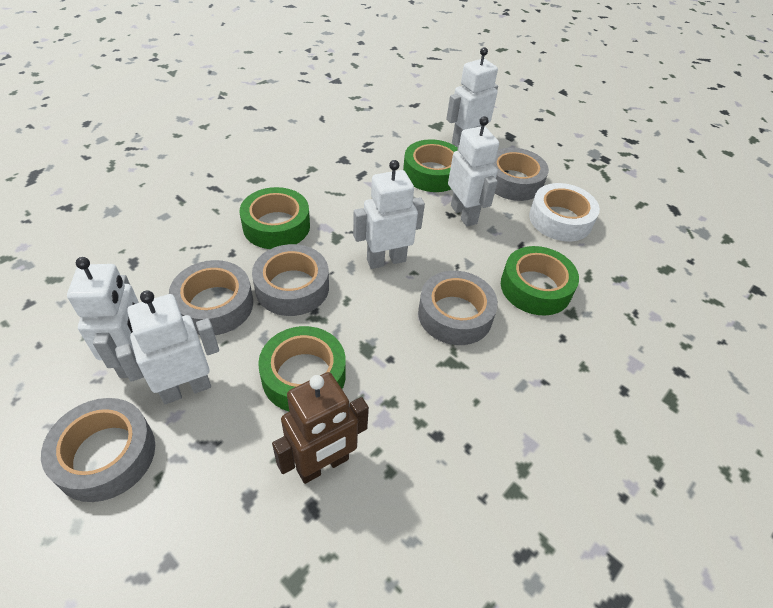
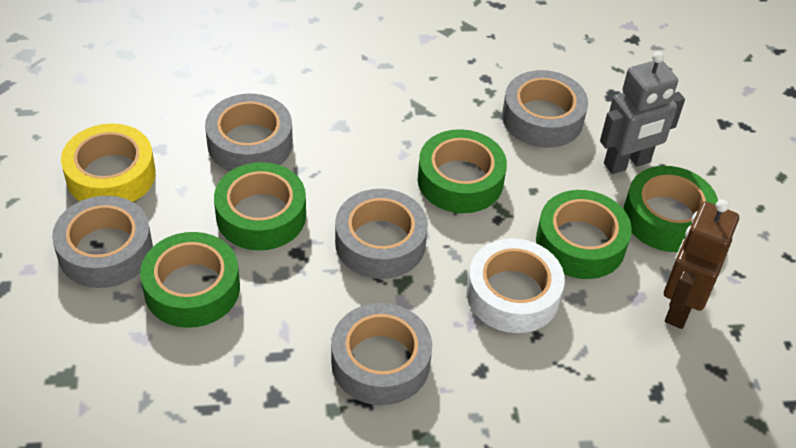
green tape: [240,187,310,249] [258,326,346,412] [403,139,458,192] [501,246,579,316] = 4 -> [140,232,240,328] [214,162,306,251] [418,129,507,213] [536,190,632,279] [624,166,718,252] = 5
grey robot: none = 0 -> [600,52,685,174] = 1
white robot: [67,257,139,378] [115,290,219,404] [353,160,425,269] [446,47,498,148] [448,116,499,227] = 5 -> none = 0
yellow tape: none = 0 -> [61,123,156,202] = 1

